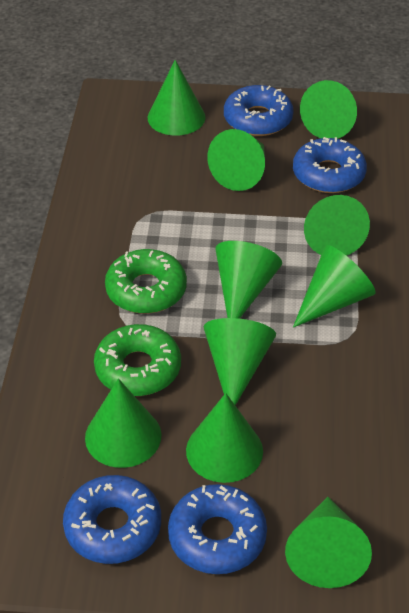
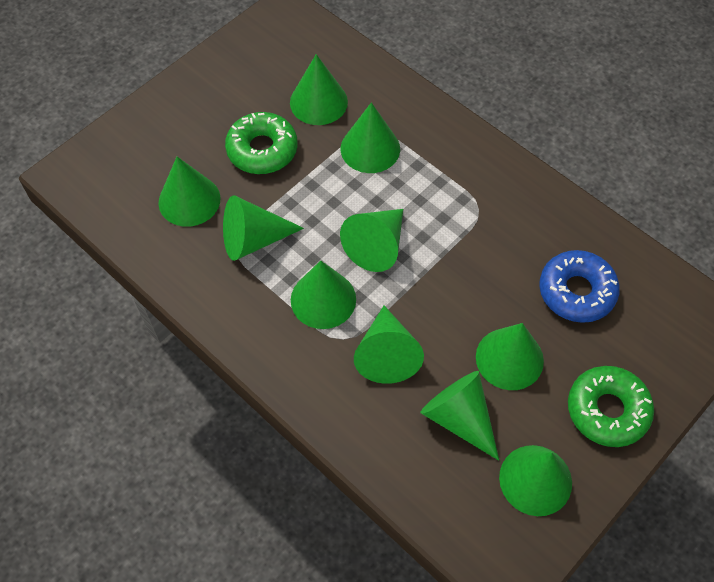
blue donut: [63,475,161,564] [168,484,267,574] [224,85,294,136] [293,137,367,193] = 4 -> [539,250,620,323] = 1

